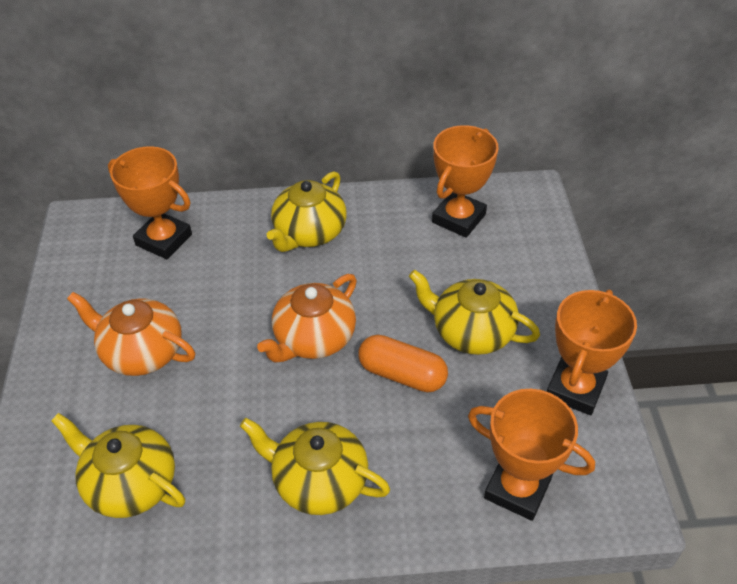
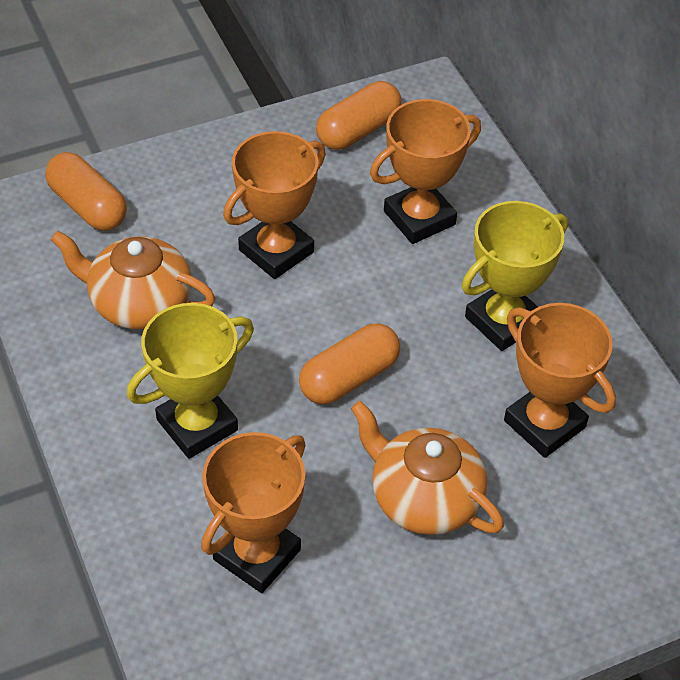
orange capsule: [358,335,448,392] = 1 -> [45,152,127,231] [299,324,400,404] [316,81,402,150] = 3
yellow teapot: [51,413,185,518] [240,418,390,515] [267,171,347,252] [409,270,540,355] = 4 -> none = 0
yellow trophy: none = 0 -> [127,303,254,459] [462,201,568,351] = 2

